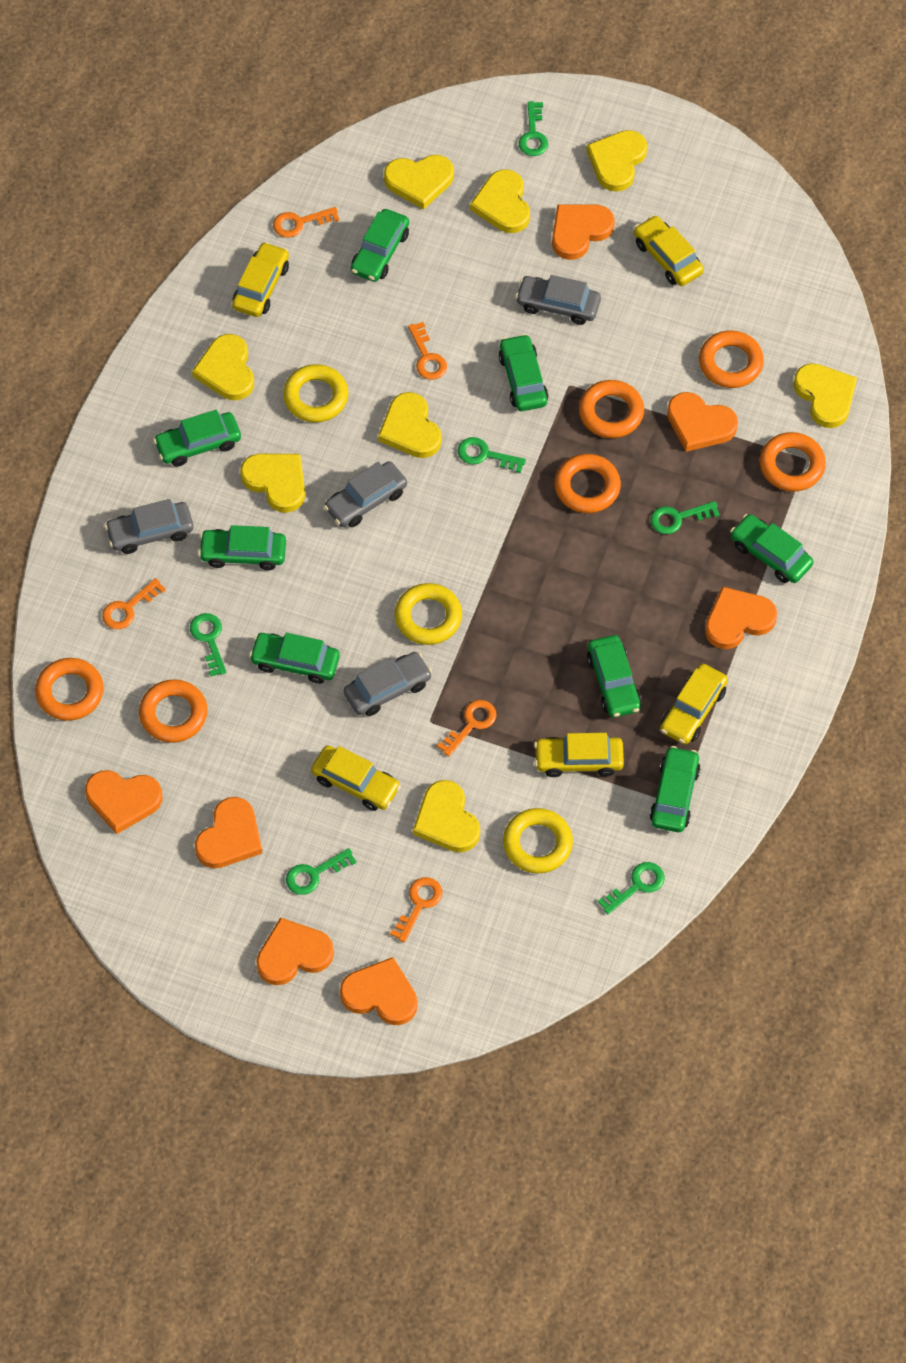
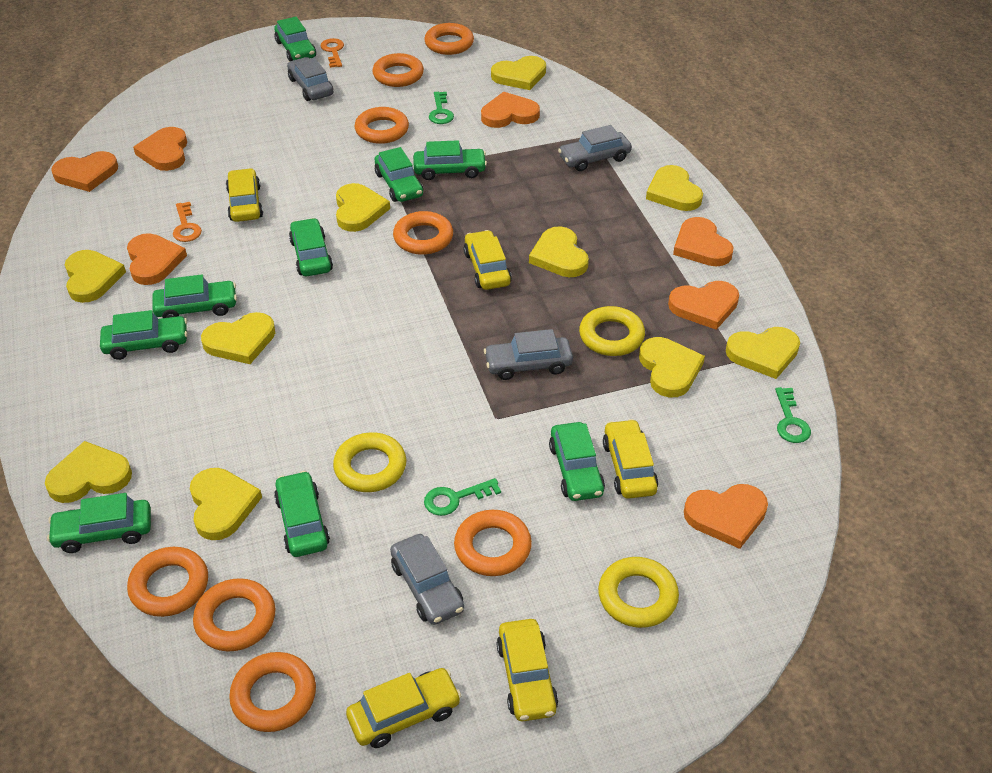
green car: [153,410,241,467] [198,525,286,570] [249,633,340,684] [351,209,409,282] [499,334,548,411] [587,635,641,718] [650,746,701,832] [730,514,813,583] = 8 -> [47,493,151,553] [100,310,188,360] [152,274,237,318] [274,17,316,61] [274,471,330,557] [289,218,333,276] [375,147,423,202] [413,140,487,180] [549,422,605,501] = 9
green key: [190,613,227,677] [286,848,357,895] [458,437,526,473] [519,101,548,156] [598,862,665,914] [650,501,720,534] = 6 -> [424,478,501,516] [429,92,454,124] [775,387,811,443] = 3
orange key: [102,578,166,629] [273,207,339,238] [390,877,442,942] [408,322,447,380] [437,700,496,756] = 5 -> [173,202,202,242] [320,38,344,68] = 2
orange ring: [35,658,104,721] [139,679,208,743] [555,454,621,513] [579,380,644,438] [699,330,764,388] [760,432,826,491] = 6 -> [127,547,208,617] [193,578,276,651] [229,652,316,732] [355,107,409,144] [372,53,424,87] [393,211,453,255] [424,23,474,55] [454,510,532,576] = 8
yellow heart: [192,334,254,400] [240,454,305,513] [378,392,442,458] [384,155,454,209] [413,780,480,852] [470,170,530,233] [586,130,647,192] [793,363,857,428] = 8 -> [45,441,132,503] [65,250,126,303] [190,468,262,540] [201,312,275,364] [336,183,390,232] [491,56,546,90] [529,226,589,277] [639,337,705,398] [646,165,703,211] [726,327,800,379] = 10

